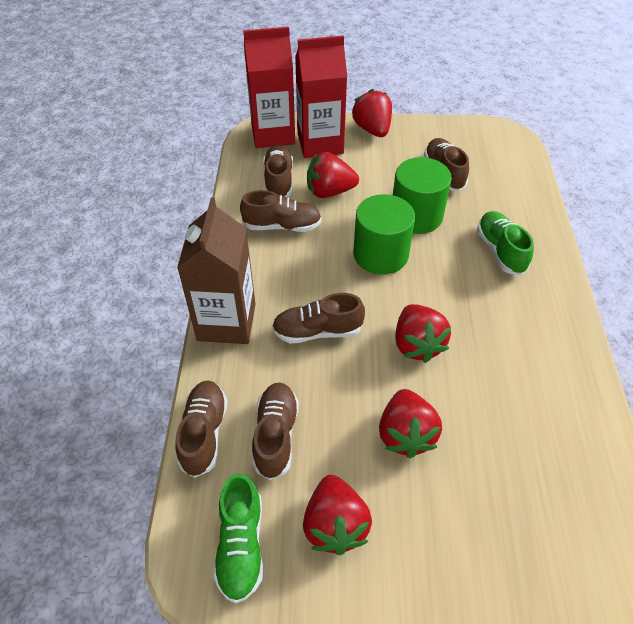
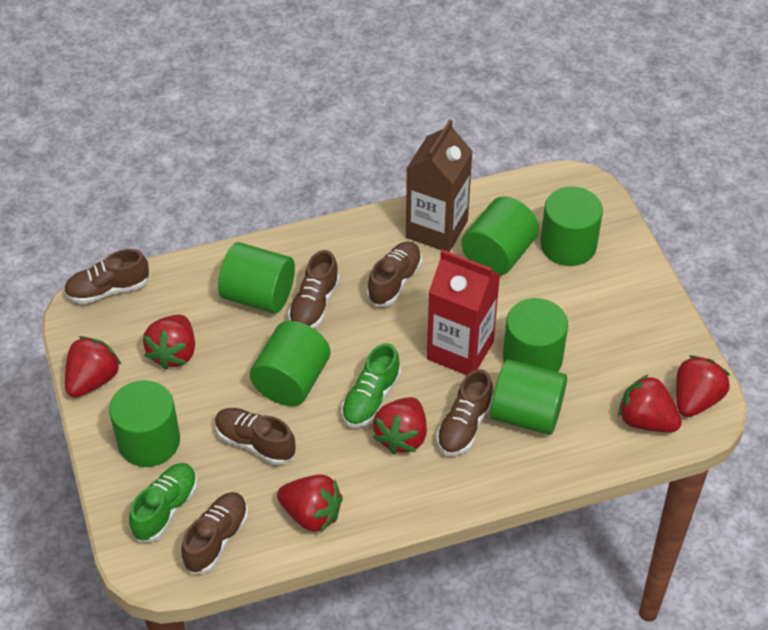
green cylinder: [353,194,415,275] [393,157,452,234] = 2 -> [109,380,180,467] [218,242,295,314] [250,321,330,406] [461,197,539,276] [490,359,567,435] [503,298,568,372] [540,187,603,266] = 7
red carton: [243,27,295,148] [295,35,347,158] = 2 -> [427,250,500,375] = 1
red strawberry: [303,475,372,555] [307,152,359,198] [352,89,392,137] [379,389,442,458] [395,304,451,363] = 5 -> [65,336,121,398] [143,315,195,370] [277,475,343,532] [373,397,427,454] [618,374,682,432] [676,355,730,417] = 6

